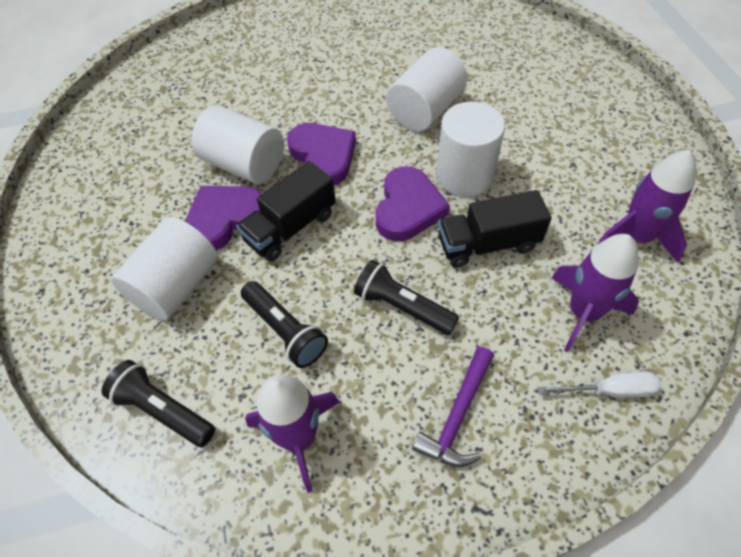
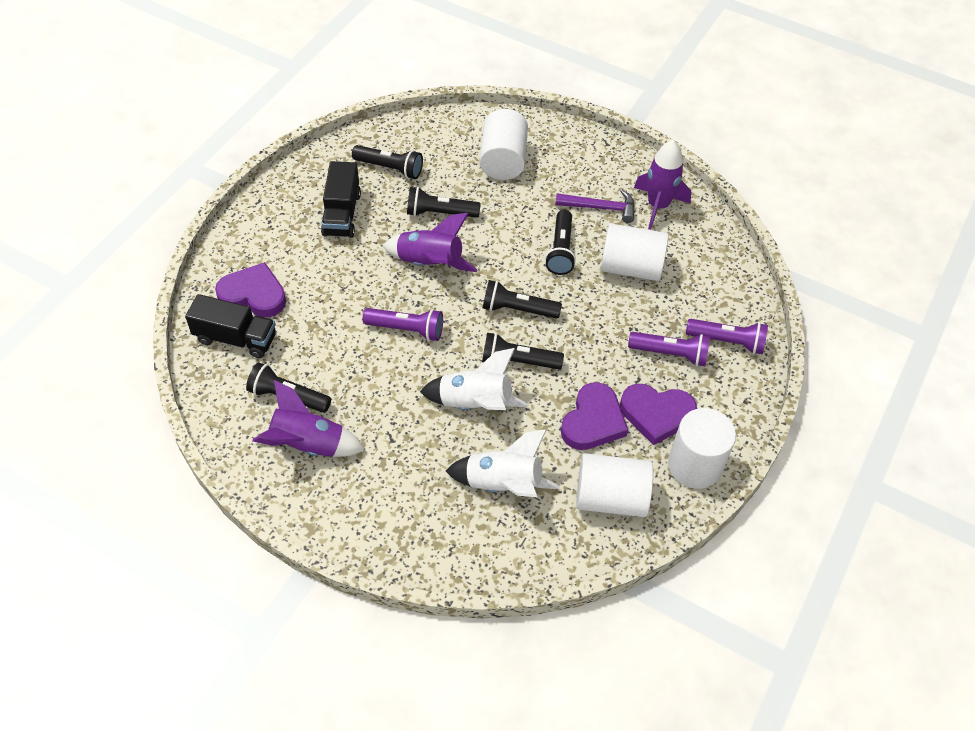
black flashlight: [102,360,215,447] [241,281,328,368] [354,260,460,335] = 3 -> [246,362,331,413] [352,145,423,179] [407,187,481,218] [482,333,564,369] [483,280,562,319] [545,210,576,275] = 6
purple flashlight: none = 0 -> [363,308,443,341] [628,332,710,366] [686,319,768,354] = 3
white rocket: none = 0 -> [420,348,529,410] [446,429,560,497] = 2
white screwdriver: [537,372,661,398] = 1 -> none = 0

